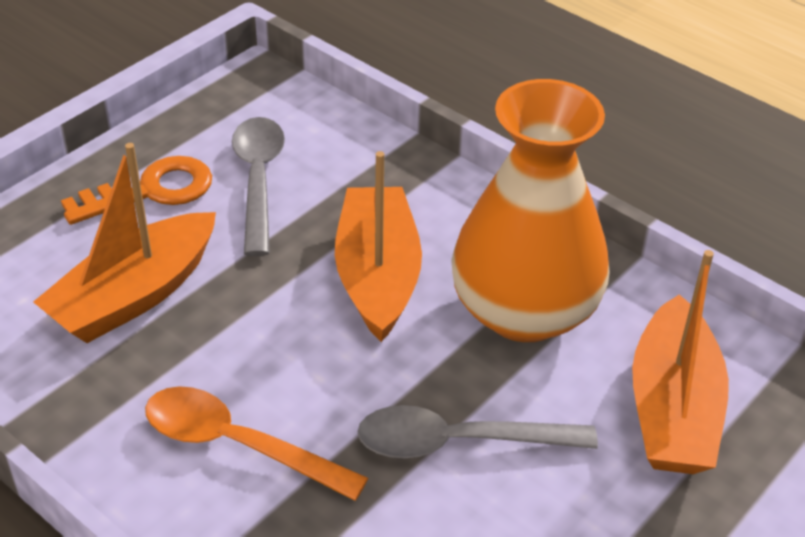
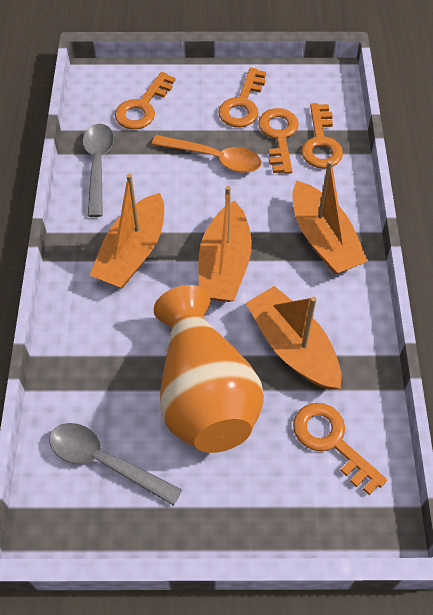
orange boat: [33,143,216,343] [335,151,422,342] [632,250,729,474] = 3 -> [89,174,164,288] [198,186,252,302] [246,286,341,390] [293,160,368,274] = 4
orange key: [61,156,212,225] = 1 -> [115,72,176,129] [218,68,266,127] [258,108,299,174] [293,403,387,495] [301,103,343,169] = 5

